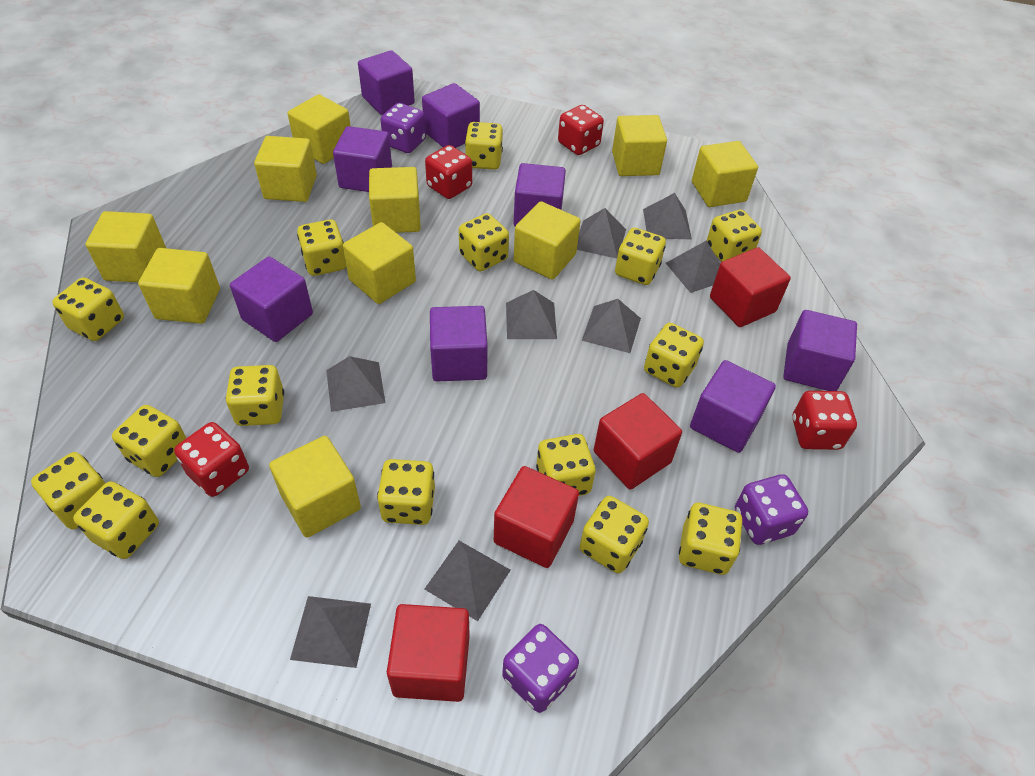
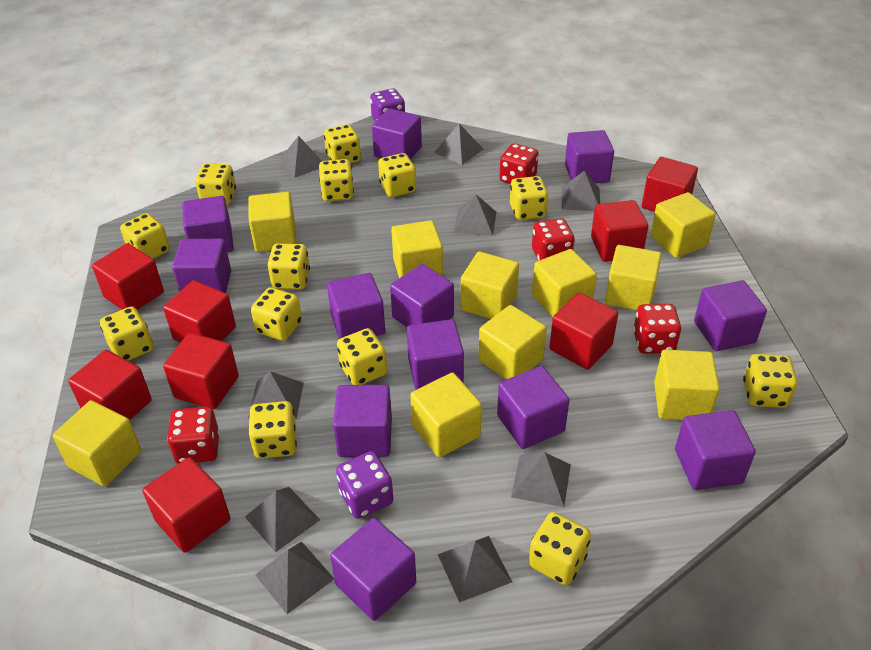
grey pyramid: [290,596,371,668] [326,356,386,412] [424,541,511,621] [506,290,557,339] [577,208,626,258] [582,299,641,353] [643,193,692,239] [666,240,720,293] = 8 -> [245,487,320,552] [248,371,304,419] [255,542,334,614] [278,136,322,178] [434,124,483,165] [438,536,512,602] [453,194,496,236] [511,452,571,507] [562,171,600,211] = 9
purple cube: [230,256,313,342] [333,126,392,192] [358,50,415,115] [422,83,480,148] [430,306,488,381] [514,163,566,226] [690,360,776,453] [783,310,857,391] = 8 -> [172,239,231,293] [182,196,234,252] [327,273,385,339] [330,518,416,621] [333,385,392,457] [372,108,422,159] [390,264,454,327] [407,319,464,390] [497,366,569,449] [565,130,614,183] [675,410,756,490] [694,280,767,351] = 12
purple dice: [381,103,426,153] [502,624,579,713] [735,474,808,545] = 3 -> [336,451,393,519] [370,88,405,122] = 2
red cube: [387,604,470,702] [494,466,579,568] [594,393,682,490] [710,247,791,327] = 4 -> [68,350,152,420] [92,243,164,310] [142,457,230,553] [163,280,236,343] [163,333,239,409] [549,293,618,370] [591,200,649,262] [642,157,698,212] = 8
yellow dice: [31,452,105,530] [52,277,124,341] [73,481,159,559] [112,405,186,477] [226,365,284,426] [297,219,346,276] [377,459,435,525] [459,213,509,271] [465,122,503,170] [536,434,596,496] [580,496,649,573] [615,228,666,285] [644,323,704,388] [679,503,743,575] [707,210,762,262] = 15 -> [100,306,153,361] [120,213,170,259] [195,164,236,205] [248,401,297,459] [251,287,302,341] [268,244,310,290] [319,159,354,202] [324,124,361,163] [337,328,387,385] [378,153,416,197] [510,176,548,220] [529,512,591,585] [743,354,798,408] = 13

